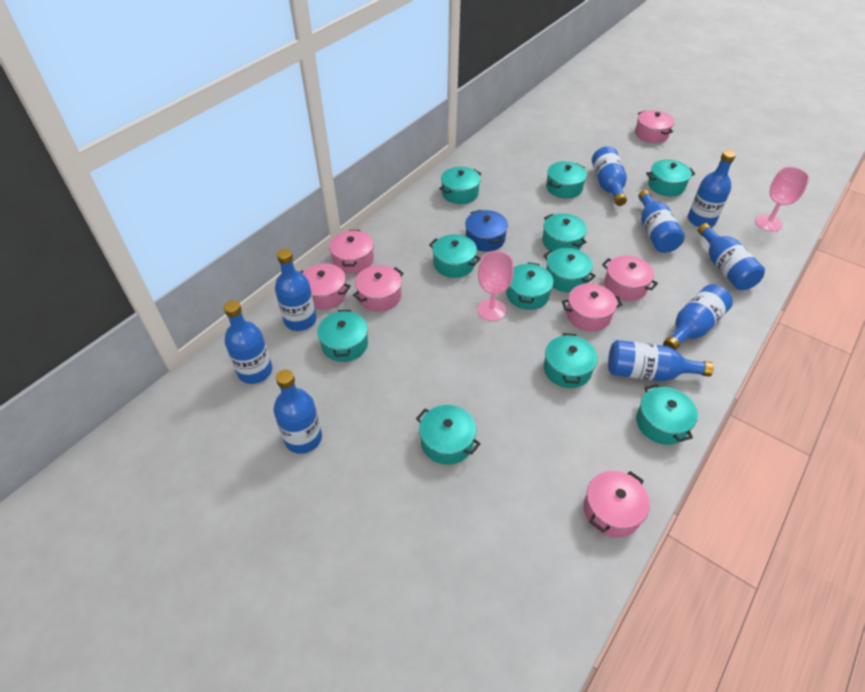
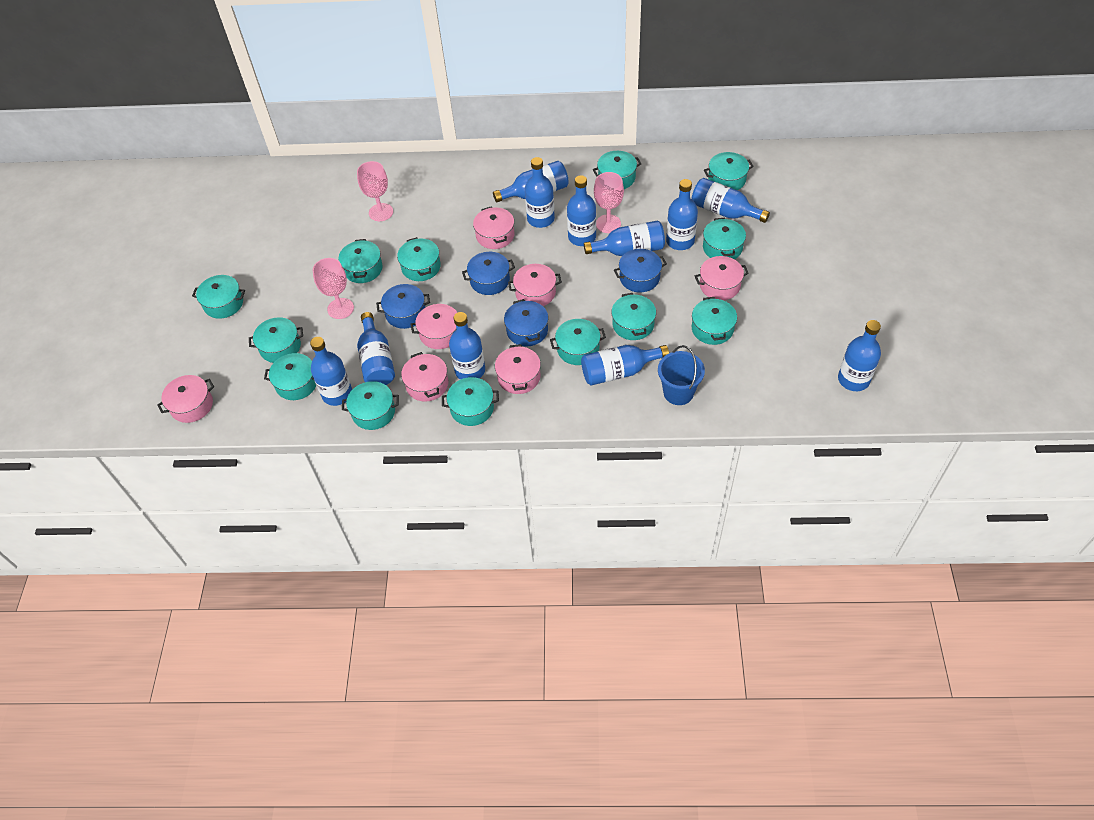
blue bottle: [224,300,272,384] [273,370,322,454] [275,249,316,331] [592,146,627,206] [608,340,714,381] [638,190,685,253] [663,284,733,350] [688,150,736,227] [698,223,765,290] = 9 -> [310,337,352,406] [357,312,395,385] [449,312,485,379] [493,161,569,202] [525,157,555,228] [567,175,596,246] [581,345,669,385] [584,221,665,256] [666,179,698,250] [692,178,770,223] [838,320,881,391] = 11
blue bucket: none = 0 -> [658,345,705,405] = 1
blue pot: [465,210,508,252] = 1 -> [376,284,430,329] [462,252,515,295] [504,299,548,346] [614,249,667,293] = 4
pink goblet: [477,251,514,321] [755,167,809,232] = 2 -> [313,258,354,319] [357,161,393,221] [594,172,624,233] = 3
turquoise pot: [317,310,368,362] [416,405,480,465] [429,234,481,278] [439,167,481,204] [506,262,554,310] [542,213,587,251] [543,248,596,292] [544,333,598,388] [546,161,587,198] [636,384,698,445] [646,159,695,196] = 11 -> [192,275,245,319] [249,317,303,363] [264,353,316,400] [338,239,383,283] [342,381,399,430] [397,237,441,281] [442,377,499,426] [550,319,606,365] [593,151,641,189] [611,293,656,340] [692,297,737,345] [703,217,746,259] [704,152,754,190] = 13

